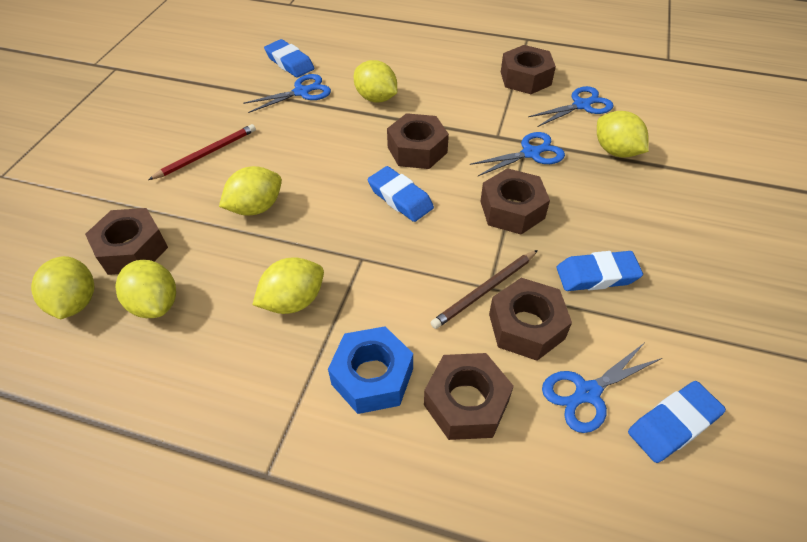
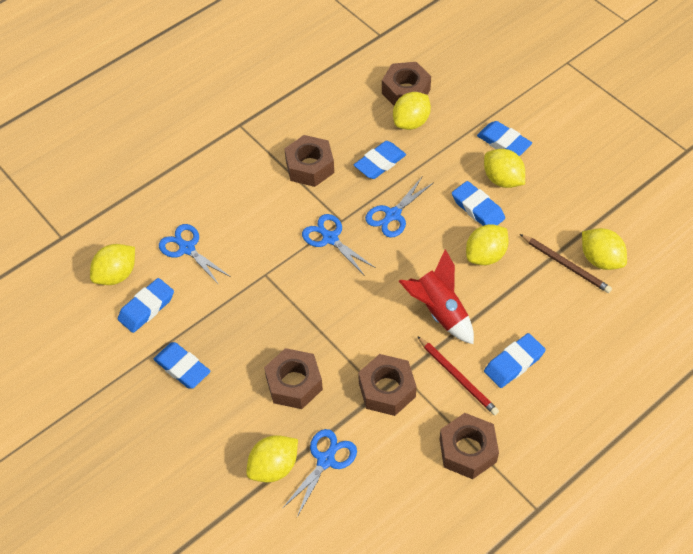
blue eraser: [264,39,314,78] [368,166,434,222] [557,251,643,291] [628,381,726,463] = 4 -> [118,278,174,333] [153,342,211,389] [354,141,406,179] [452,181,505,226] [477,121,532,156] [484,333,546,388] = 6
blue nut: [328,326,413,414] = 1 -> none = 0
brown nut: [85,208,168,275] [387,113,449,169] [424,353,514,440] [480,168,550,234] [489,278,572,361] [501,45,556,94] = 6 -> [264,348,323,409] [284,135,334,187] [358,354,417,416] [382,62,431,106] [440,413,499,479] = 5
red rocket: none = 0 -> [399,249,474,344] = 1

